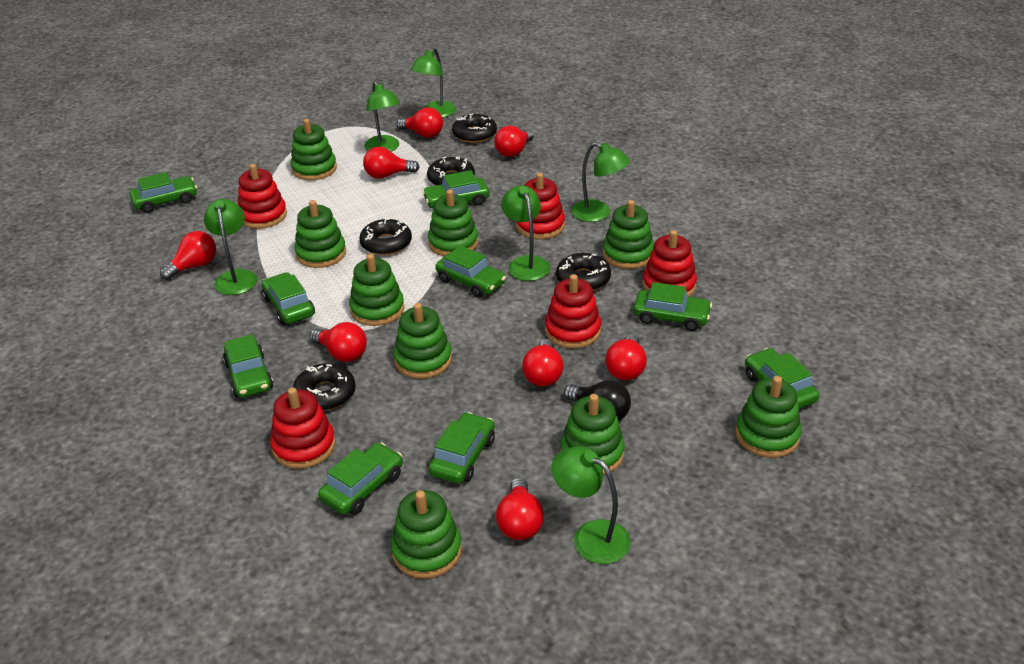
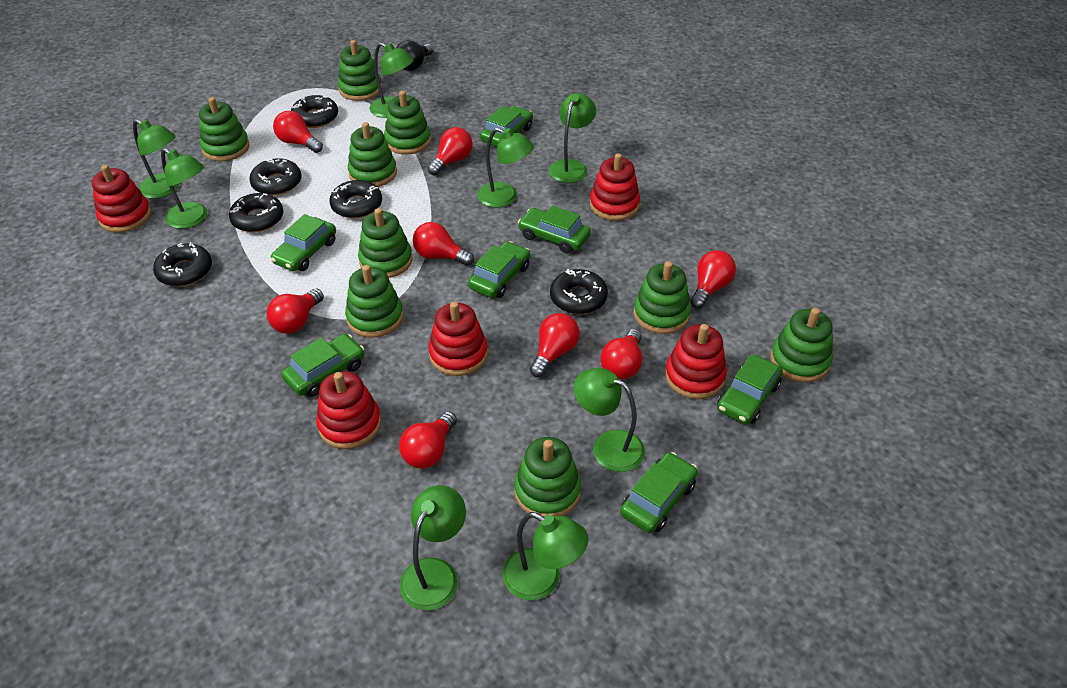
black donut: [293,363,356,411] [359,218,412,255] [427,157,475,185] [452,114,497,143] [556,253,611,291] = 5 -> [153,242,212,286] [229,193,283,232] [249,158,301,196] [291,95,338,128] [329,180,382,219] [550,269,608,314] = 6
green car: [130,172,197,213] [223,334,273,398] [262,272,315,325] [318,442,403,515] [422,170,489,208] [429,412,495,484] [435,245,506,298] [633,282,712,331] [745,348,819,409] = 9 -> [271,214,336,271] [281,334,364,397] [468,241,530,298] [480,106,533,147] [518,206,591,254] [620,452,698,533] [717,354,783,424] = 7
green lamp: [204,199,257,295] [364,81,400,152] [410,48,456,118] [501,185,550,281] [551,446,631,564] [571,142,630,222] = 6 -> [133,119,179,199] [161,148,207,229] [370,43,414,118] [400,485,466,611] [477,128,534,208] [502,512,589,600] [549,93,596,183] [574,368,645,472] = 8

